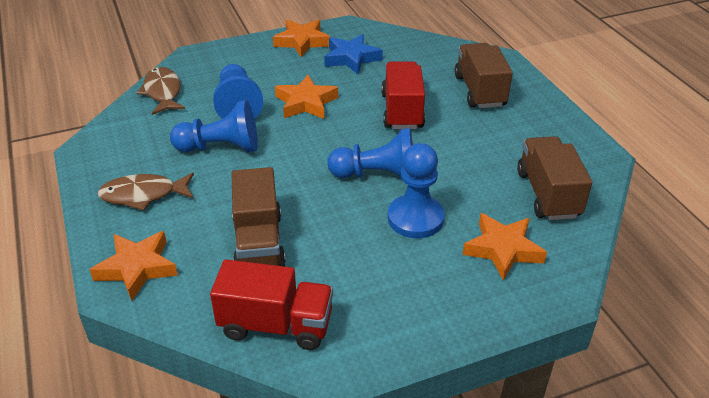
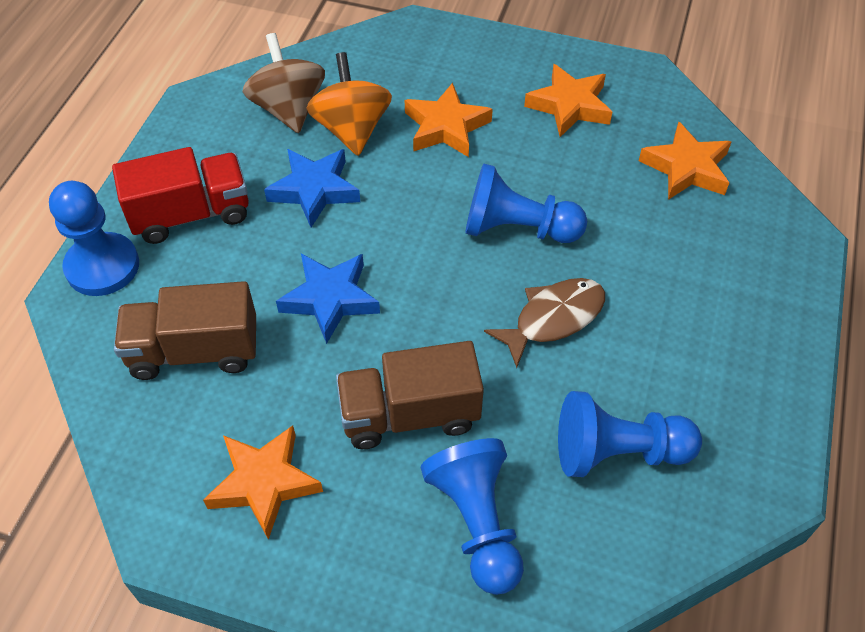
blue star: [324,34,383,74] = 1 -> [264,149,360,228] [276,254,380,344] = 2
brown fish: [98,172,194,211] [137,67,185,115] = 2 -> [484,278,605,368] = 1
brown spinning top: none = 0 -> [242,33,325,133] = 1
brown truck: [232,167,286,266] [454,43,513,108] [517,136,592,220] = 3 -> [114,281,256,380] [336,341,484,449] = 2
orange spinning top: none = 0 -> [306,52,392,156] = 1
red truck: [210,259,333,350] [381,61,425,129] = 2 -> [112,147,249,244] = 1

